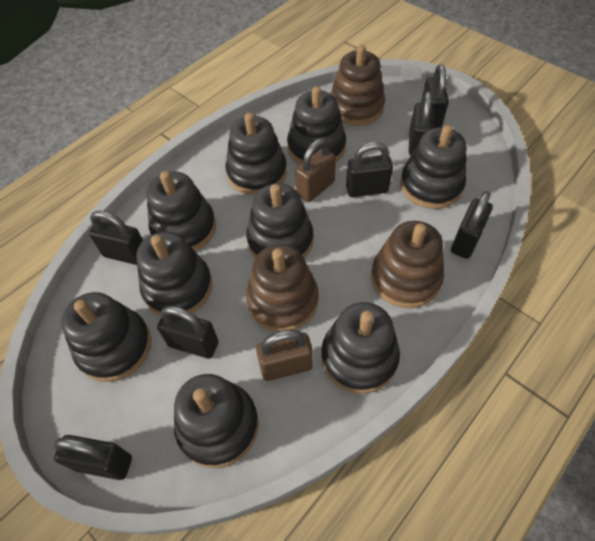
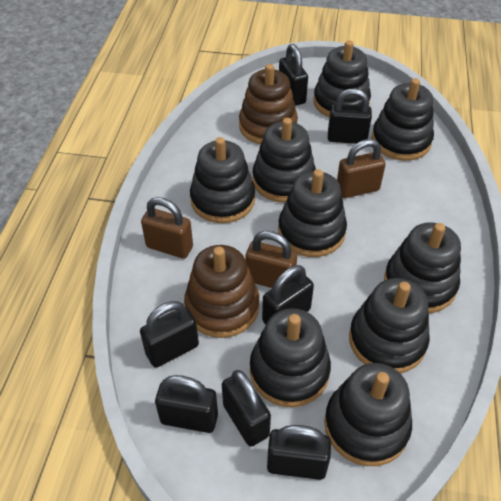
brown padlock: [256,330,313,381] [295,139,336,202] = 2 -> [141,197,193,259] [246,231,297,288] [337,139,386,198] = 3
brown stacking toy: [246,244,319,332] [330,45,385,126] [371,221,444,308] = 3 -> [184,245,259,338] [239,64,298,145] = 2

